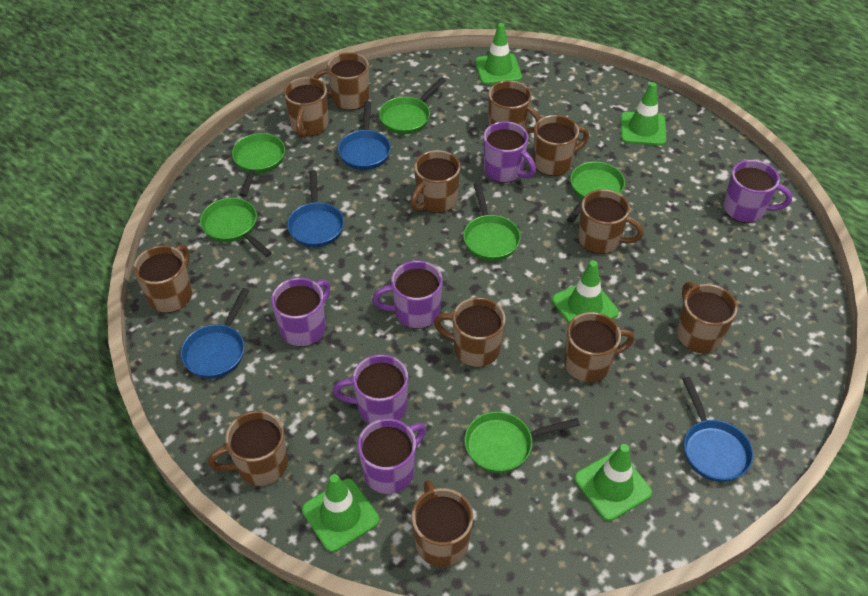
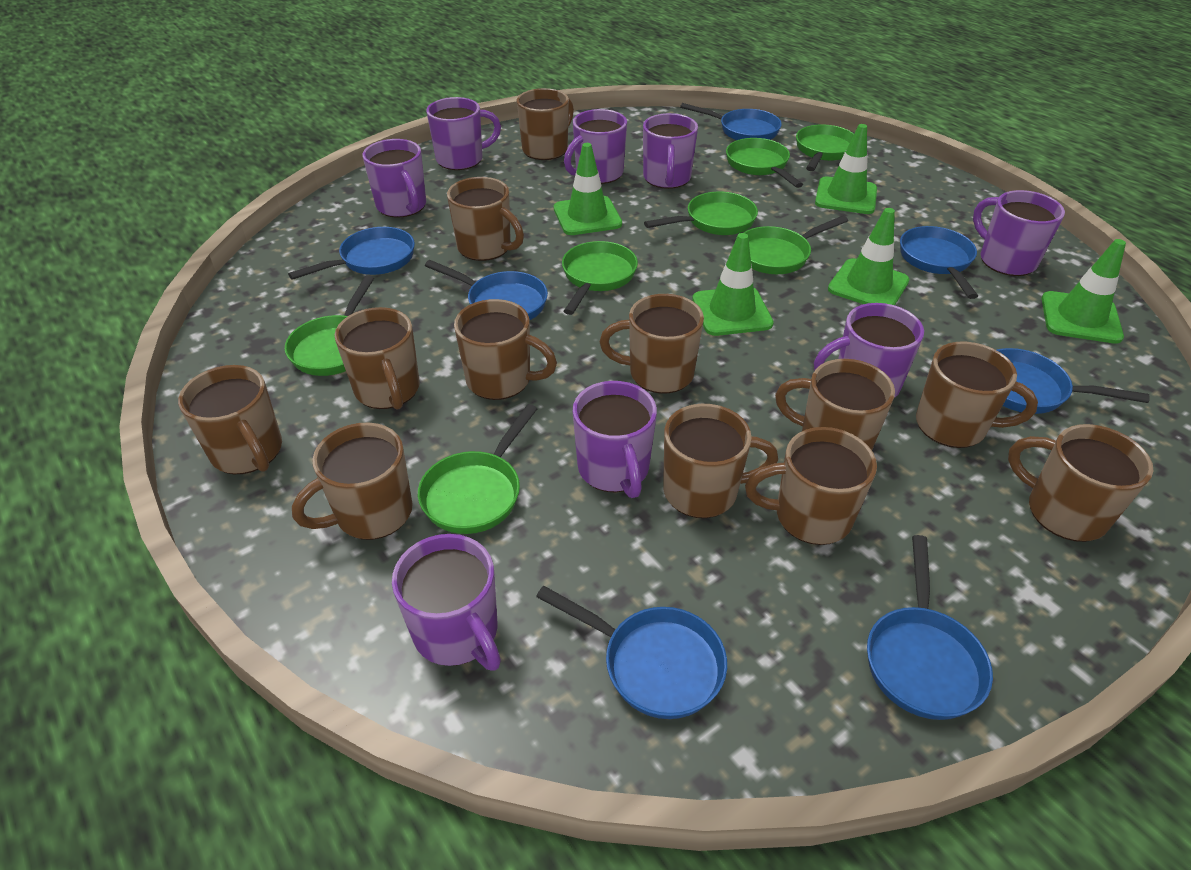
blue pan: [181,288,250,379] [287,170,344,247] [338,101,391,170] [683,377,753,482] = 4 -> [288,227,415,280] [425,260,548,320] [536,586,727,719] [680,103,782,140] [867,535,993,720] [900,226,978,299] [997,348,1150,414] = 7
green pan: [200,198,272,257] [232,133,285,197] [379,77,446,134] [463,183,521,261] [464,411,580,473] [567,162,625,223] = 6 -> [285,275,374,376] [418,404,537,534] [562,241,638,315] [644,192,758,235] [726,138,803,188] [744,216,848,274] [796,125,854,171] = 7
purple mug: [271,278,330,347] [333,354,408,424] [358,418,426,494] [372,260,443,329] [483,121,536,183] [723,160,792,223] = 6 -> [363,139,426,218] [392,534,501,671] [426,97,501,170] [564,109,627,184] [572,381,657,498] [643,113,698,189] [814,303,924,398] [973,190,1065,276] = 8

